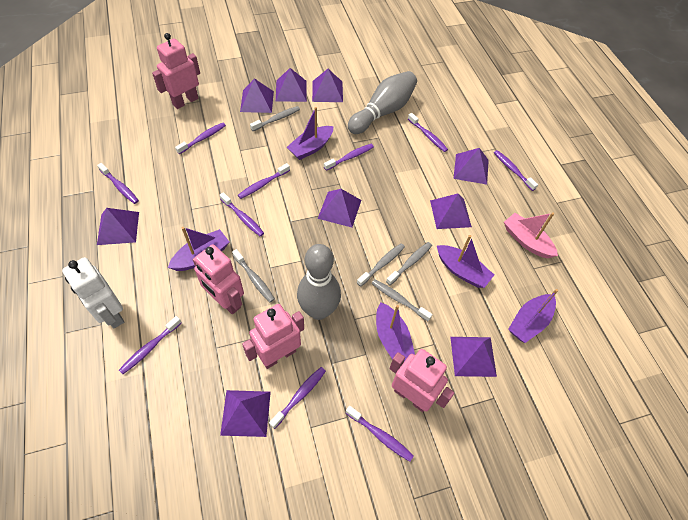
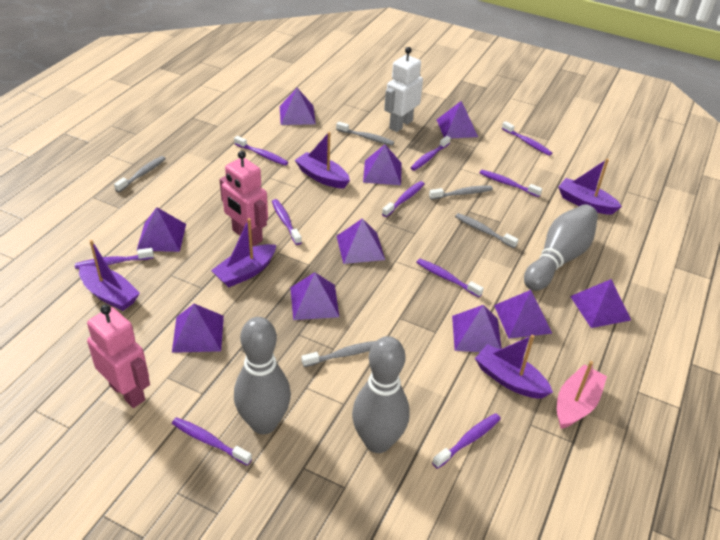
grey bowling pin: [297,244,341,320] [348,71,417,134] = 2 -> [234,317,291,434] [352,336,410,453] [524,204,598,291] = 3
pink robot: [152,33,200,109] [193,244,244,314] [242,304,304,369] [389,349,455,412] = 4 -> [87,304,150,408] [220,151,268,246] = 2
purple pyramid: [97,208,139,245] [220,390,271,437] [240,78,274,113] [276,68,307,102] [312,69,343,102] [318,189,361,227] [430,194,472,229] [450,337,497,377] [453,148,489,185] = 9 -> [136,207,186,252] [172,304,224,353] [280,88,316,125] [290,272,339,320] [337,218,385,264] [363,144,402,185] [437,101,478,138] [452,305,502,352] [494,290,552,339] [570,279,631,328] = 10

